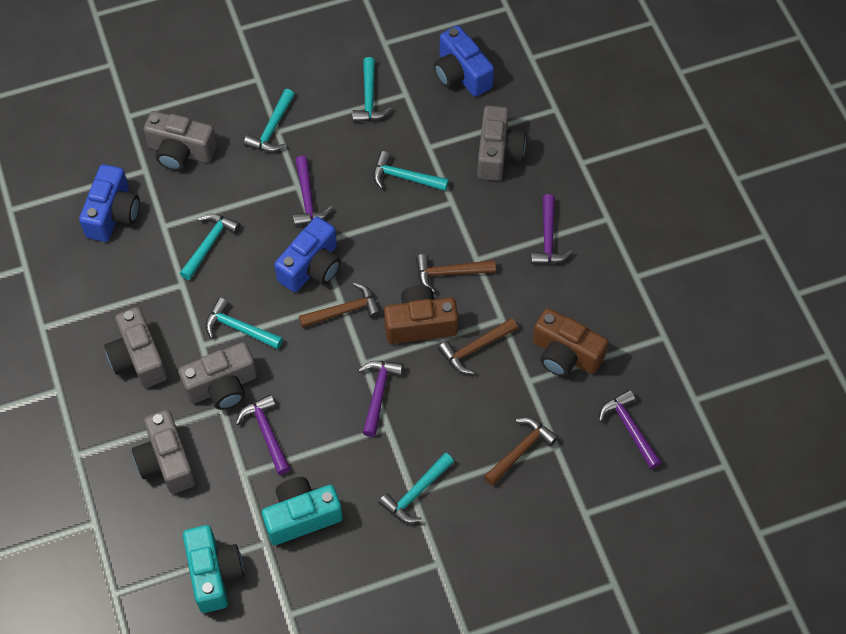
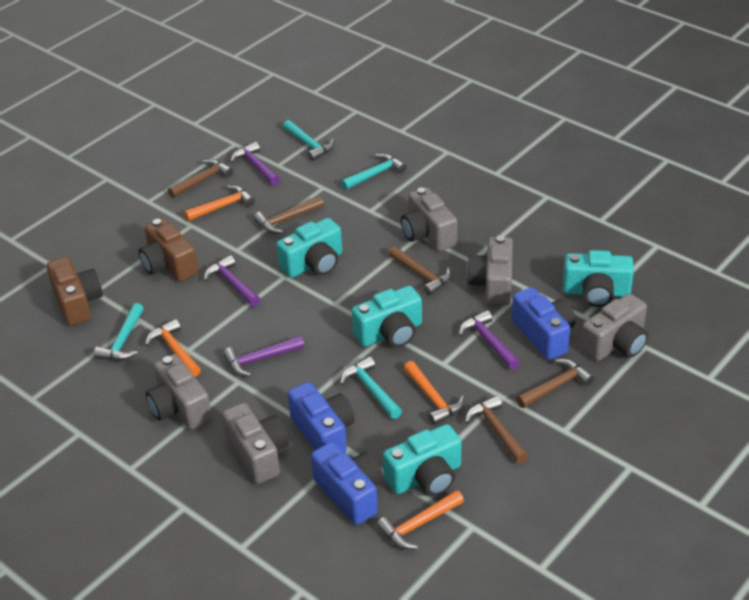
brown hammer: [299,282,381,328] [416,254,496,293] [438,318,518,374] [484,417,558,486] = 4 -> [168,159,233,198] [254,196,324,234] [389,246,451,296] [465,395,528,464] [516,359,594,408] = 5
orange hammer: none = 0 -> [145,319,201,377] [184,185,255,221] [376,490,464,549] [404,361,465,425] = 4
purple hammer: [236,394,291,475] [293,156,333,226] [358,361,403,437] [531,194,573,264] [599,390,662,469] = 5 -> [204,255,260,307] [223,336,304,377] [231,142,280,185] [459,310,520,370] = 4
turquoise camera: [183,525,244,613] [262,477,343,545] = 2 -> [276,218,342,278] [351,286,422,347] [383,424,462,496] [563,250,634,307] = 4
turquoise hammer: [180,213,240,280] [205,298,283,349] [244,89,295,152] [352,57,392,122] [373,151,449,191] [378,453,454,523] = 6 -> [94,303,144,361] [283,120,334,161] [340,356,402,419] [341,153,407,190] = 4

